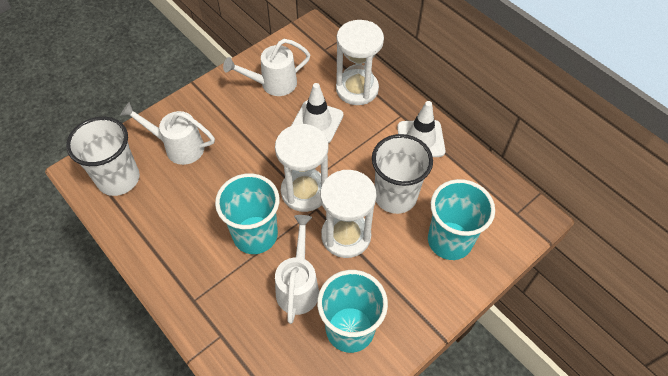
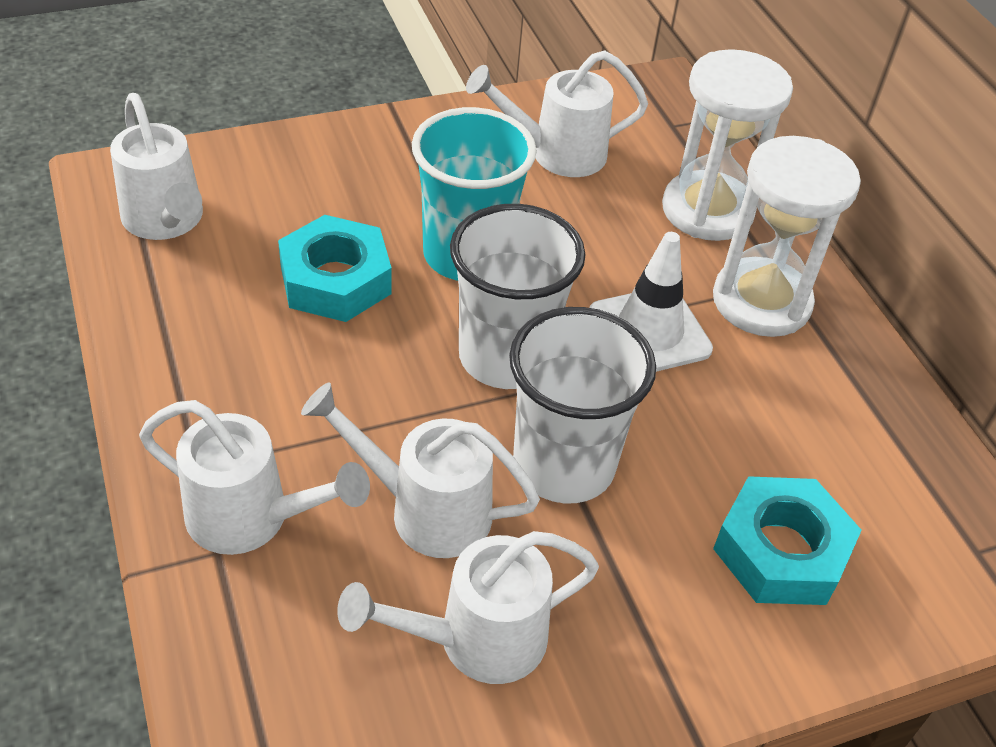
turquoise cup: [215,173,280,254] [317,270,388,353] [428,179,495,260] = 3 -> [412,107,537,281] = 1
turquoise nut: none = 0 -> [278,215,392,322] [713,476,862,605] = 2
white hourglass: [275,124,328,212] [320,170,377,258] [336,20,384,105] = 3 -> [662,49,793,241] [713,136,861,337] = 2
white traffic cone: [291,83,343,143] [397,101,445,157] = 2 -> [590,232,713,372] = 1
white watering can: [120,102,215,165] [223,39,310,96] [275,215,319,324] = 3 -> [110,93,203,240] [139,400,370,555] [301,382,540,558] [337,531,599,684] [466,51,648,177] = 5

